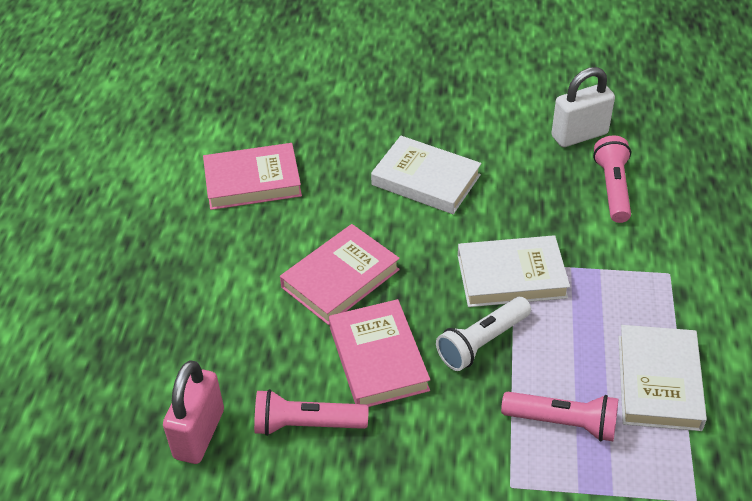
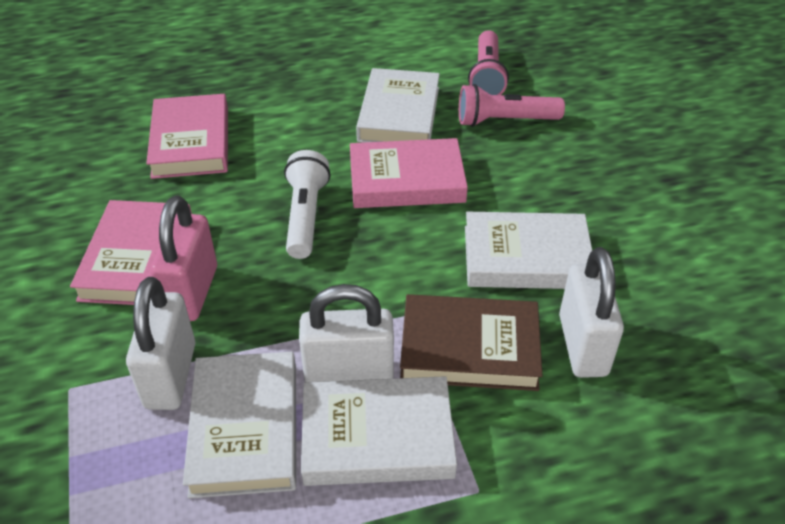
brown book: none = 0 -> [400,294,543,391] = 1
pink flashlight: [254,389,368,436] [501,392,618,441] [593,135,631,223] = 3 -> [459,84,565,127] [468,30,509,95] = 2
white book: [371,136,481,214] [458,235,570,307] [618,325,707,431] = 3 -> [183,352,296,498] [301,376,457,486] [356,68,440,142] [465,212,592,289] = 4
white padlock: [552,67,615,147] = 1 -> [126,277,195,410] [299,284,394,382] [559,247,624,378] = 3

